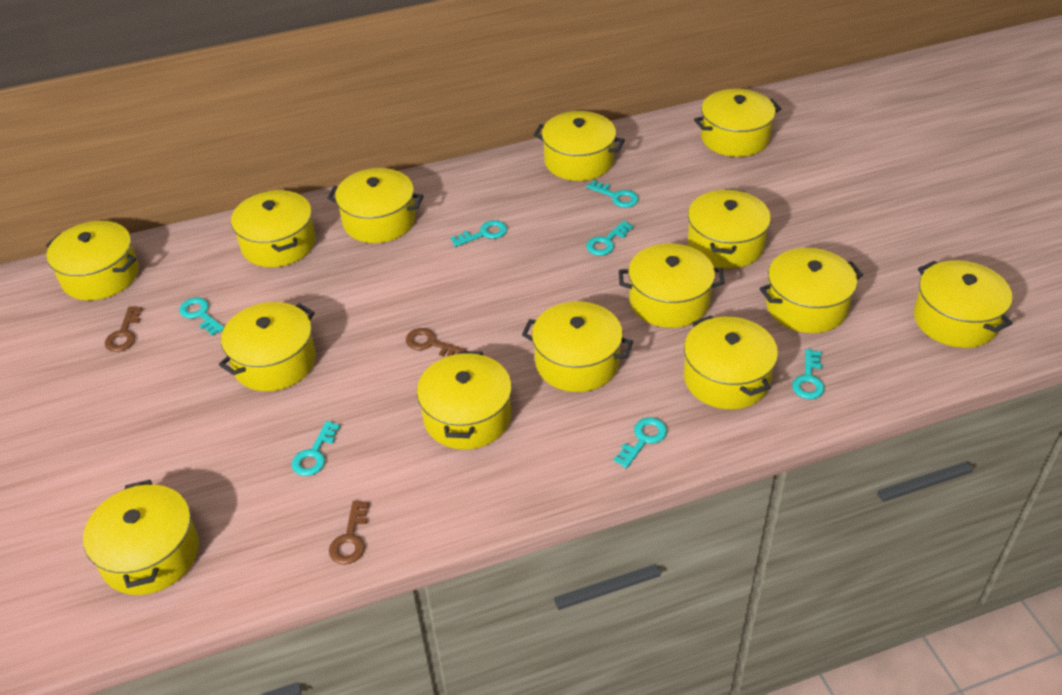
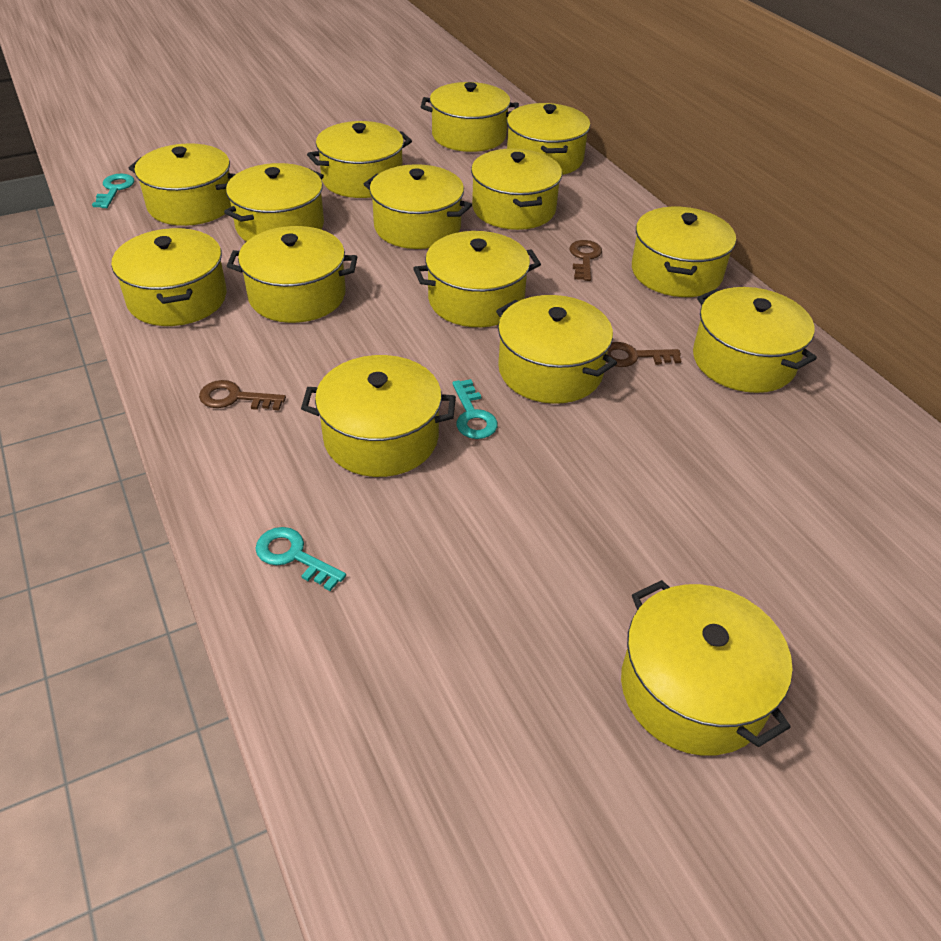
turquoise key: [179,298,224,336] [292,421,340,476] [451,220,507,247] [586,180,639,208] [586,221,634,256] [614,417,667,468] [792,349,825,399] = 7 -> [92,174,134,208] [255,527,346,591] [452,379,498,439] = 3
yellow pot: [46,221,139,301] [83,480,199,595] [219,302,316,391] [231,190,316,267] [327,168,424,243] [417,351,512,450] [522,302,633,392] [534,111,625,181] [619,243,725,328] [684,315,778,410] [688,189,771,269] [694,89,781,157] [759,248,863,333] [914,260,1013,348] = 14 -> [111,228,227,326] [128,143,236,226] [224,163,324,242] [227,226,357,323] [301,355,456,477] [307,121,412,198] [364,164,472,249] [413,231,541,327] [421,82,519,152] [471,148,562,230] [496,295,617,404] [507,103,590,175] [621,580,793,756] [632,207,736,297] [693,287,817,393] = 15

